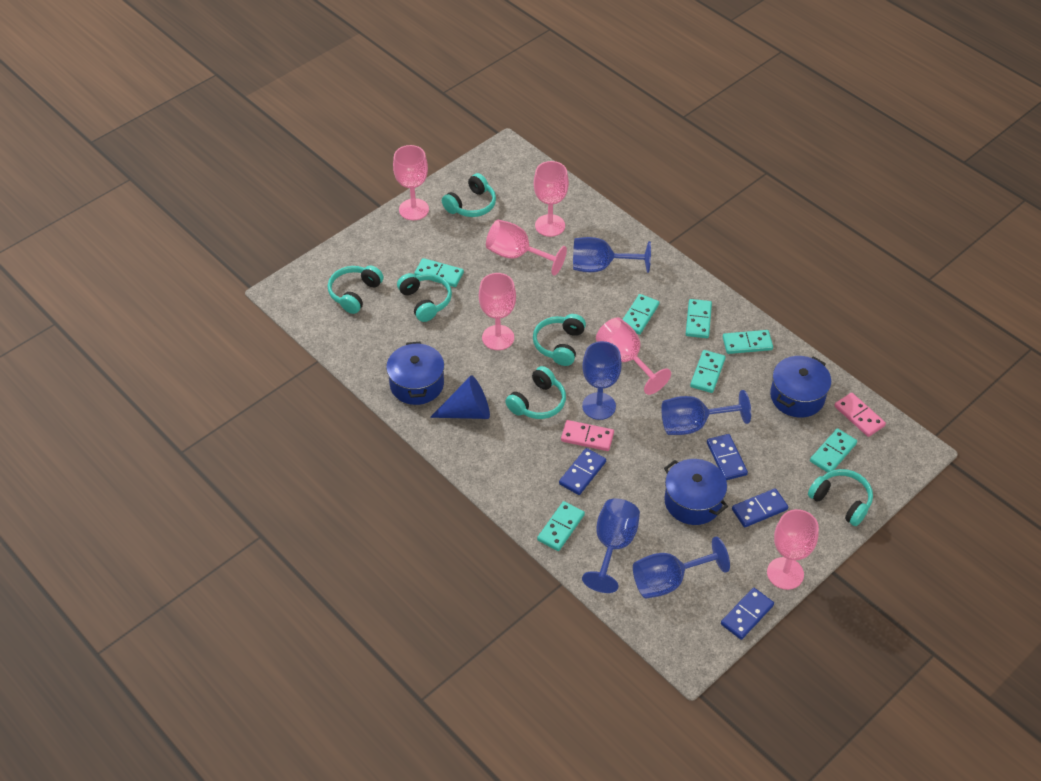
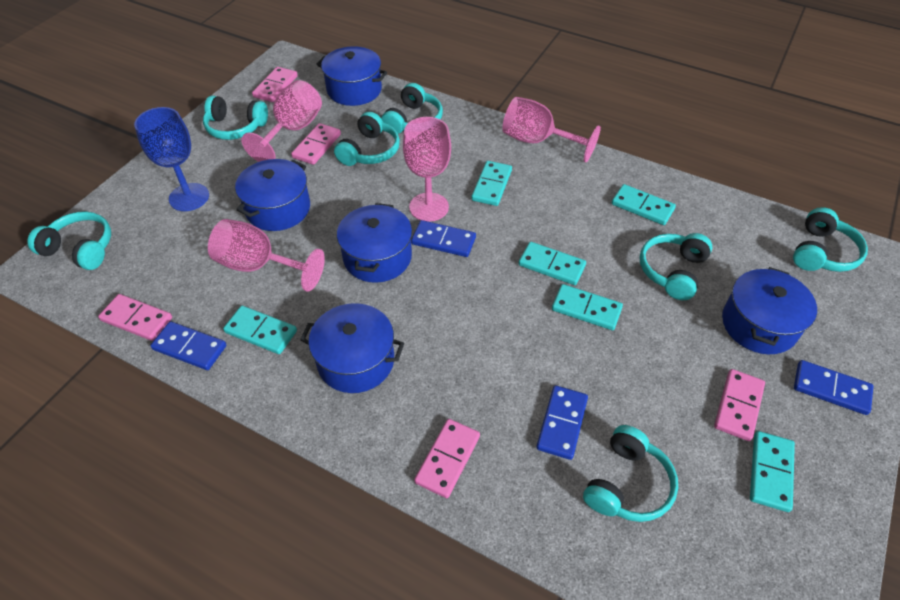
blue cone: [430,375,490,419] = 1 -> none = 0
blue goblet: [573,237,651,273] [582,341,622,420] [582,499,640,593] [633,537,730,599] [661,390,751,435] = 5 -> [134,107,209,211] = 1
blue pot: [386,342,444,405] [664,459,728,525] [770,356,831,417] = 3 -> [235,159,310,231] [300,303,404,393] [317,46,387,106] [337,203,412,283] [722,267,817,354] = 5
pink domino: [561,420,614,451] [834,393,886,437] = 2 -> [98,294,172,341] [252,67,298,102] [291,123,341,165] [414,419,480,498] [714,369,765,441] = 5
pink goblet: [393,145,429,220] [479,273,516,350] [486,220,567,276] [534,161,569,237] [596,317,671,395] [767,509,819,590] = 6 -> [208,219,325,292] [241,80,322,162] [403,117,451,222] [502,97,601,162] = 4
turquoise domino: [414,258,464,287] [537,501,585,551] [622,294,659,335] [686,299,712,338] [690,350,726,393] [723,330,773,354] [810,428,857,473] = 7 -> [223,306,297,354] [471,161,512,206] [519,242,586,285] [552,284,623,330] [612,184,676,225] [750,431,795,512] = 6
turquoise headphones: [328,265,383,314] [397,273,452,322] [442,173,496,217] [505,366,566,419] [533,314,586,366] [808,469,873,526] = 6 -> [27,211,111,270] [203,96,268,140] [334,112,400,166] [381,83,443,134] [583,425,678,522] [639,233,713,300] [793,207,868,272] = 7

